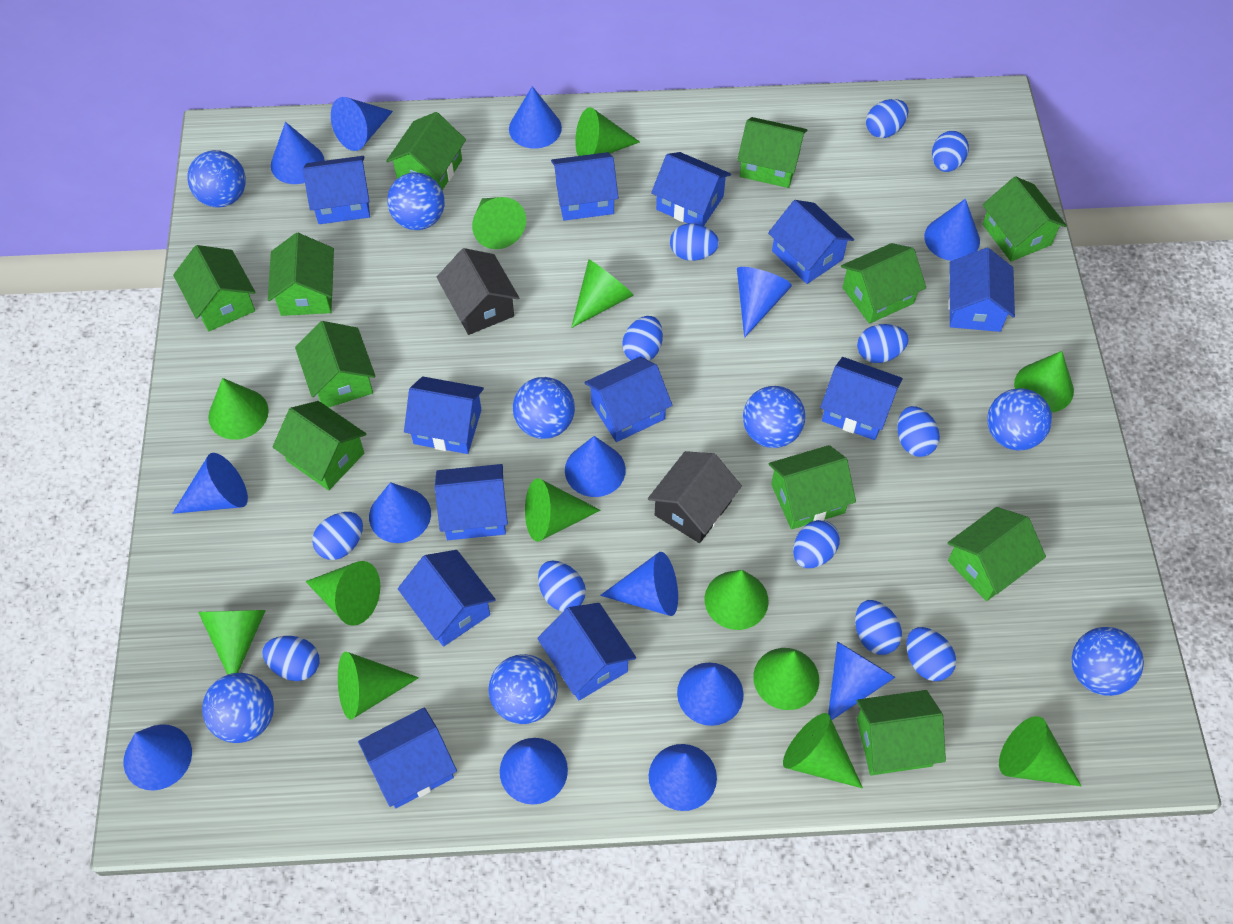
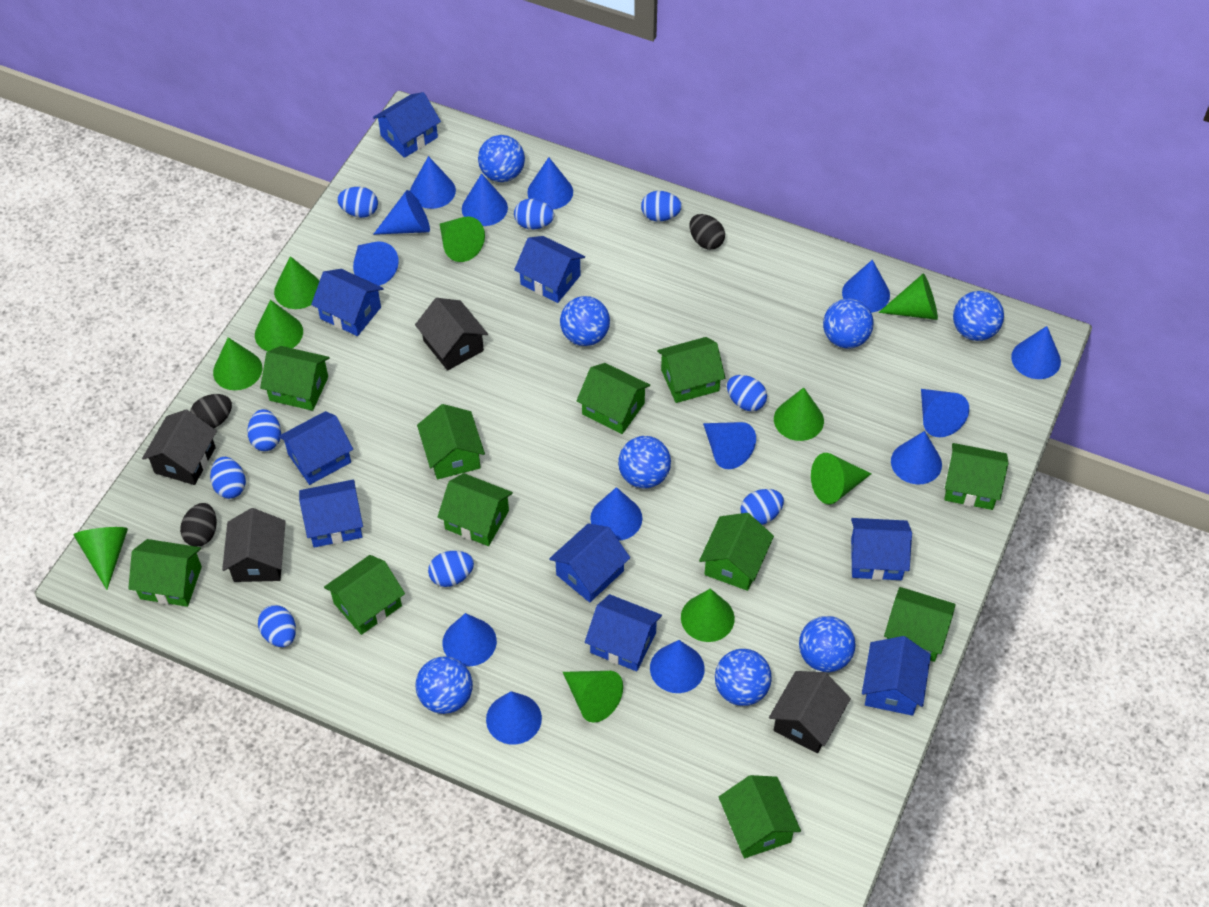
black egg: none = 0 -> [180,503,217,547] [190,394,232,428] [690,214,725,250] = 3
black house: [437,248,519,335] [648,451,742,543] = 2 -> [142,410,217,485] [222,508,286,582] [415,298,488,370] [769,671,851,753] = 4
blue egg: [262,636,320,681] [312,512,363,560] [538,561,586,611] [622,316,663,361] [670,223,719,261] [793,520,840,568] [855,600,902,655] [857,324,909,363] [866,99,908,138] [897,406,940,457] [906,627,956,681] [932,131,969,172] = 12 -> [210,457,246,499] [247,409,281,451] [258,605,296,647] [337,187,378,218] [428,551,474,587] [514,199,554,230] [641,191,682,221] [727,375,767,411] [740,489,784,525] = 9
blue house: [303,156,370,224] [358,707,457,808] [398,550,496,647] [404,377,484,454] [435,464,508,540] [537,603,636,701] [551,152,618,221] [585,357,672,442] [651,152,731,226] [768,200,854,284] [820,357,903,440] [948,248,1015,332] = 12 -> [278,411,353,485] [299,479,363,548] [311,269,384,336] [373,92,441,158] [514,236,585,303] [549,523,630,602] [585,594,662,671] [851,518,912,580] [862,636,931,716] = 9
green cone: [198,610,266,675] [208,378,269,440] [305,561,380,626] [338,652,419,720] [472,197,526,249] [525,478,600,542] [571,260,634,328] [575,107,640,156] [705,570,769,630] [753,648,819,710] [783,713,863,788] [999,716,1081,786] [1014,351,1074,413] = 13 -> [73,527,128,590] [213,337,262,390] [255,300,303,351] [274,256,319,309] [440,217,485,262] [563,671,623,723] [681,589,735,642] [774,387,824,441] [811,453,871,504] [878,273,938,320] = 10

